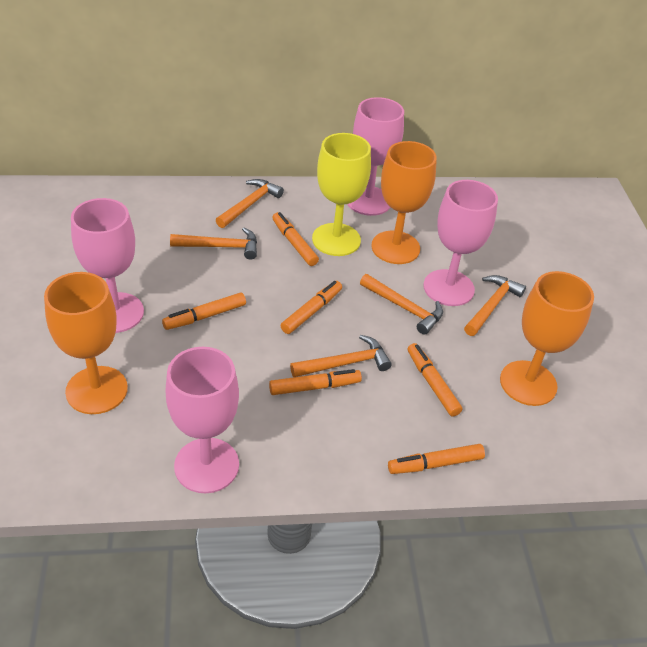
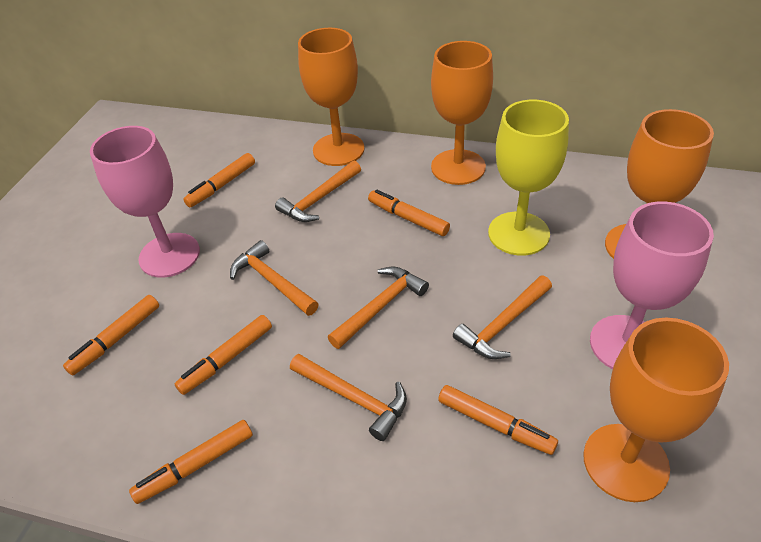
orange goblet: [44,272,128,414] [371,141,437,264] [500,271,594,406] = 3 -> [298,28,365,166] [431,41,493,185] [583,318,729,502] [605,109,714,259] = 4
pink goblet: [71,198,144,333] [165,347,239,493] [347,97,404,216] [423,180,498,306] = 4 -> [90,126,200,278] [590,201,714,369] = 2

